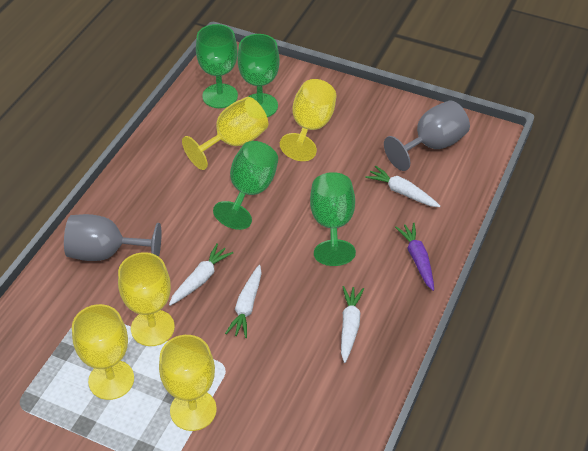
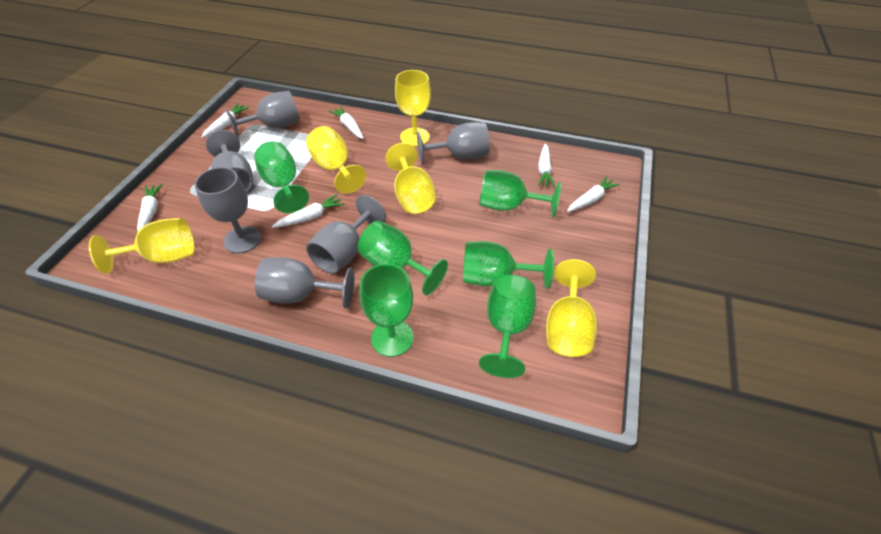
green goblet: [196,24,238,108] [213,141,278,230] [238,34,280,117] [310,172,356,266] = 4 -> [254,141,309,213] [358,221,448,295] [359,264,414,357] [463,241,554,289] [479,170,561,217] [479,275,536,378] = 6
grey goblet: [64,214,161,261] [384,101,470,171] = 2 -> [194,167,261,253] [206,130,253,193] [225,91,300,138] [255,257,354,308] [306,195,386,274] [417,122,490,164] = 6
purple carrot: [395,222,434,291] = 1 -> none = 0
white carrot: [169,243,233,306] [225,265,262,338] [341,286,364,363] [365,165,440,207] = 4 -> [137,184,163,231] [201,103,249,138] [272,194,344,228] [329,106,364,139] [538,143,555,187] [567,176,620,212] = 6

